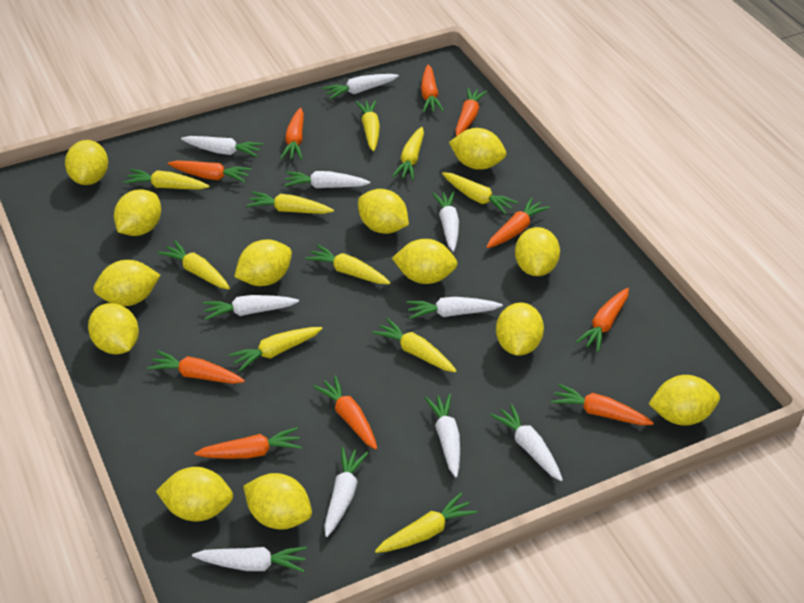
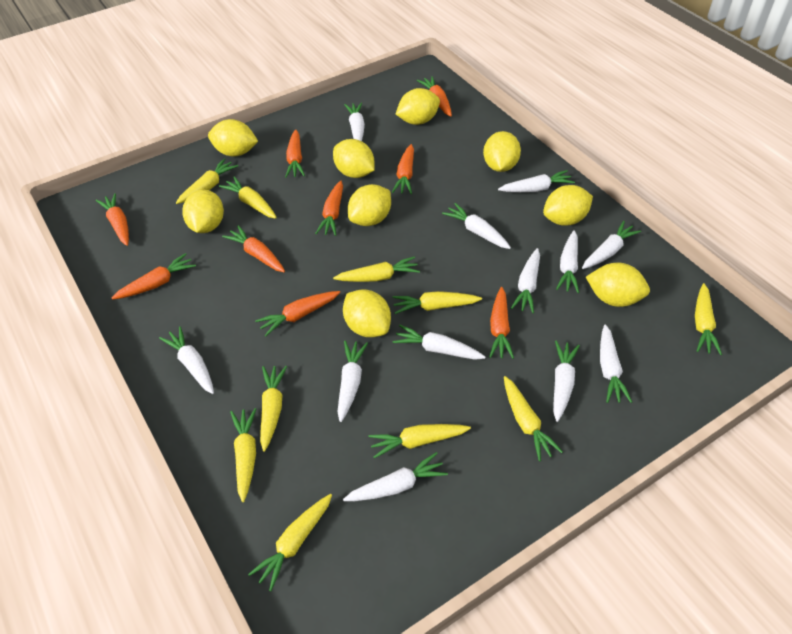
orange carrot: [147,350,245,384] [168,160,252,182] [194,427,302,459] [281,108,304,159] [313,375,377,449] [421,65,444,112] [455,88,487,136] [486,197,550,248] [551,384,654,425] [576,288,629,352] = 10 -> [96,193,129,246] [112,253,196,300] [222,225,285,272] [255,291,340,336] [285,130,305,178] [315,180,343,236] [392,144,414,194] [417,76,452,116] [489,287,514,359] = 9
white carrot: [181,136,263,157] [192,547,307,572] [203,295,299,320] [284,171,370,188] [322,74,399,100] [324,447,368,537] [407,297,503,319] [425,394,460,477] [432,191,459,252] [490,404,563,481] = 10 -> [159,326,214,394] [337,341,368,422] [343,452,448,501] [344,102,365,141] [393,325,485,360] [442,203,511,249] [498,170,575,192] [511,248,540,313] [553,341,580,422] [556,230,579,293] [582,221,641,269] [600,324,632,403] = 12
yellow lemon: [65,140,108,185] [88,303,139,354] [94,260,160,306] [114,189,161,236] [156,467,233,521] [234,239,292,286] [243,473,312,530] [358,189,409,234] [392,239,458,284] [449,128,506,170] [496,302,544,356] [515,227,560,276] [649,375,720,426] = 13 -> [182,189,224,233] [208,119,258,156] [333,139,375,178] [343,289,391,337] [348,184,391,226] [396,88,440,125] [483,131,521,172] [543,185,593,225] [586,263,650,307] = 9

